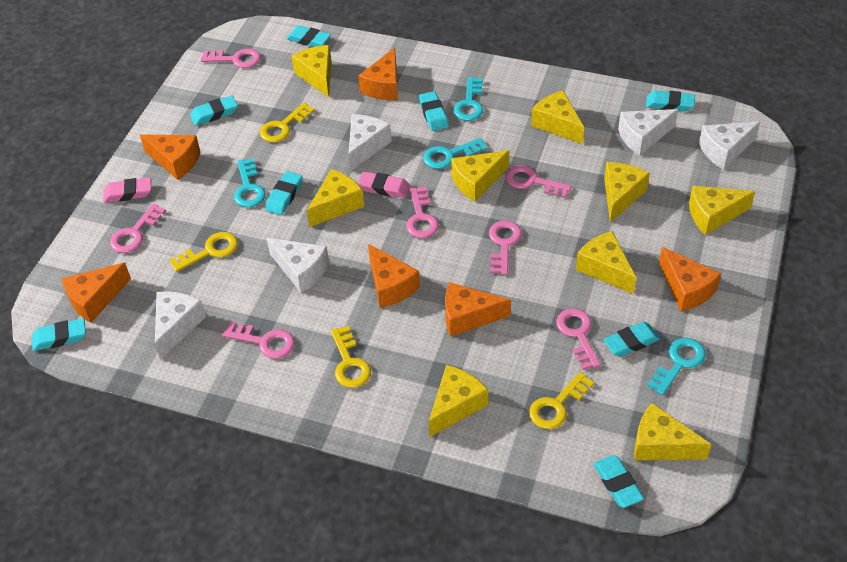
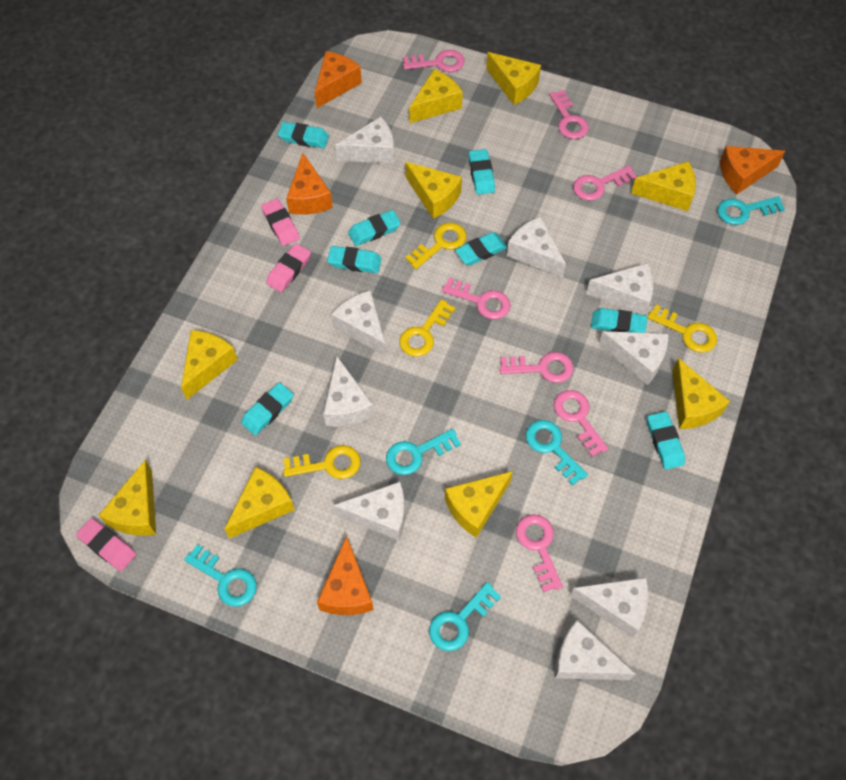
orange cheese: [61,263,131,323] [140,134,201,180] [358,48,398,101] [368,244,420,308] [445,282,511,337] [659,247,721,312] = 6 -> [286,153,333,215] [315,51,362,108] [317,536,374,615] [720,146,785,194] = 4
pink eraser: [103,177,151,203] [358,172,410,198] = 2 -> [76,518,136,571] [261,198,300,246] [266,244,311,292] = 3
turquoise key: [234,158,266,208] [423,138,487,169] [453,77,483,121] [647,338,706,395] = 4 -> [184,544,257,607] [386,429,461,475] [429,582,501,651] [526,420,588,485] [717,196,785,225] = 5
white cheese: [155,291,206,360] [267,238,329,293] [348,114,392,172] [618,109,678,156] [699,121,760,170] = 5 -> [323,356,374,427] [331,290,386,357] [333,482,405,541] [335,116,394,164] [507,217,566,278] [555,620,635,680] [570,577,648,638] [586,263,654,315] [599,331,668,385] = 9

